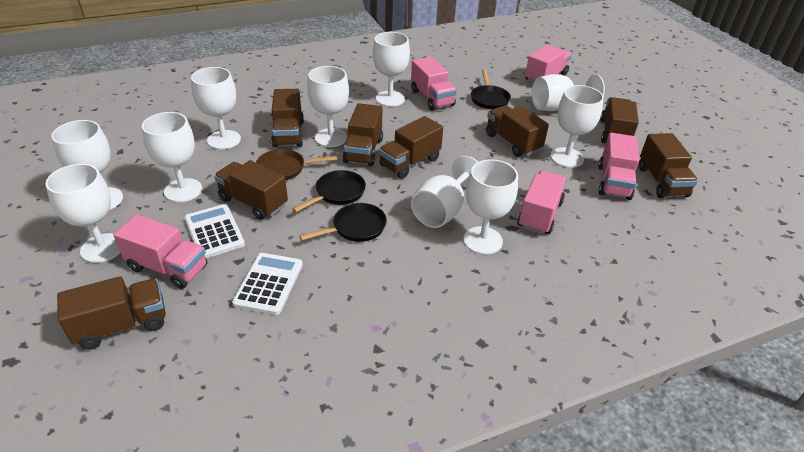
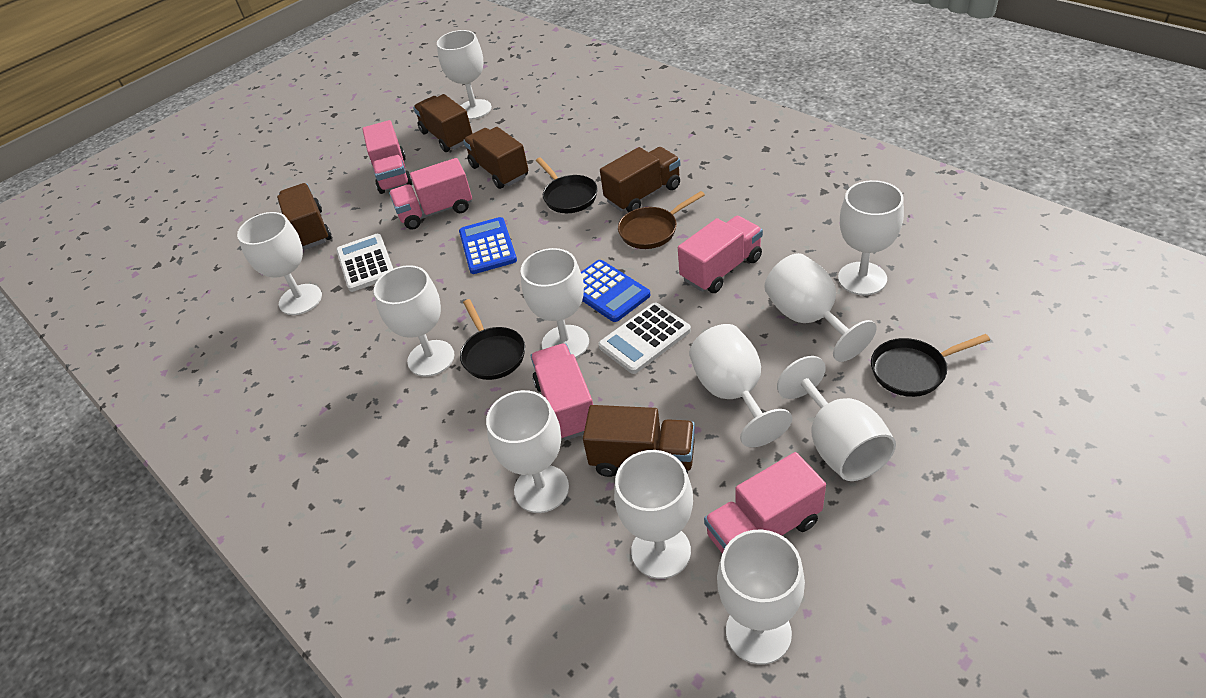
blue calculator: none = 0 -> [459,217,517,274] [581,260,650,322] = 2
brown truck: [57,276,166,350] [214,160,288,220] [271,89,304,148] [343,103,383,166] [379,116,443,179] [486,105,549,157] [600,97,639,143] [639,133,698,198] = 8 -> [277,183,332,250] [413,94,473,152] [463,127,528,189] [583,405,695,477] [600,147,681,212] = 5
white goblet: [45,164,120,263] [51,120,123,210] [142,112,202,202] [191,67,241,150] [307,66,349,147] [373,32,410,107] [411,156,478,228] [464,159,518,255] [532,74,605,111] [550,85,604,168] = 10 -> [237,212,322,315] [374,265,454,377] [437,30,492,120] [486,390,569,513] [521,248,589,358] [614,450,693,579] [689,324,792,447] [717,529,805,665] [764,253,877,362] [777,356,896,481] [838,180,904,295] = 11

